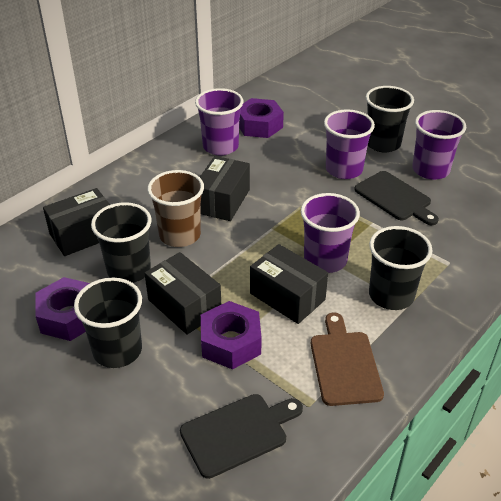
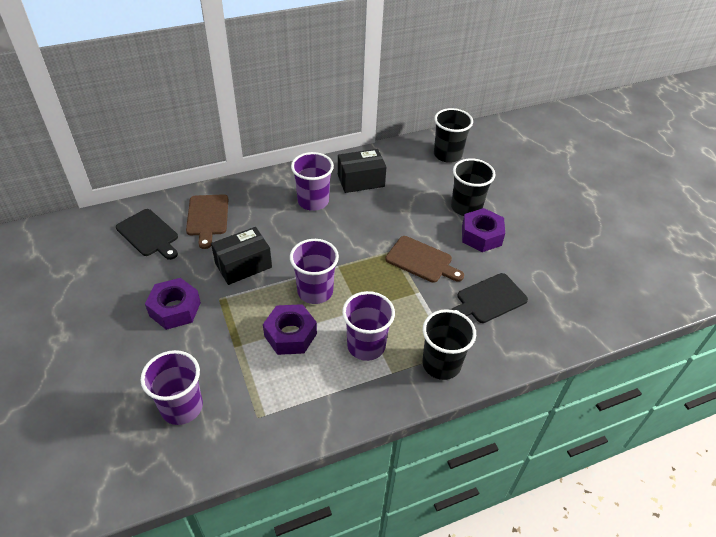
black box: [43,188,110,256] [144,252,221,335] [200,156,250,221] [250,244,328,324] = 4 -> [211,227,272,285] [338,149,386,193] = 2
black cup: [74,278,142,368] [91,202,152,283] [366,86,414,152] [369,226,432,310] = 4 -> [422,309,476,380] [434,108,473,163] [451,158,495,216] = 3
brown cup: [147,170,204,247] = 1 -> none = 0
brown cutting board: [311,312,384,406] = 1 -> [186,194,228,249] [385,236,464,283] = 2

